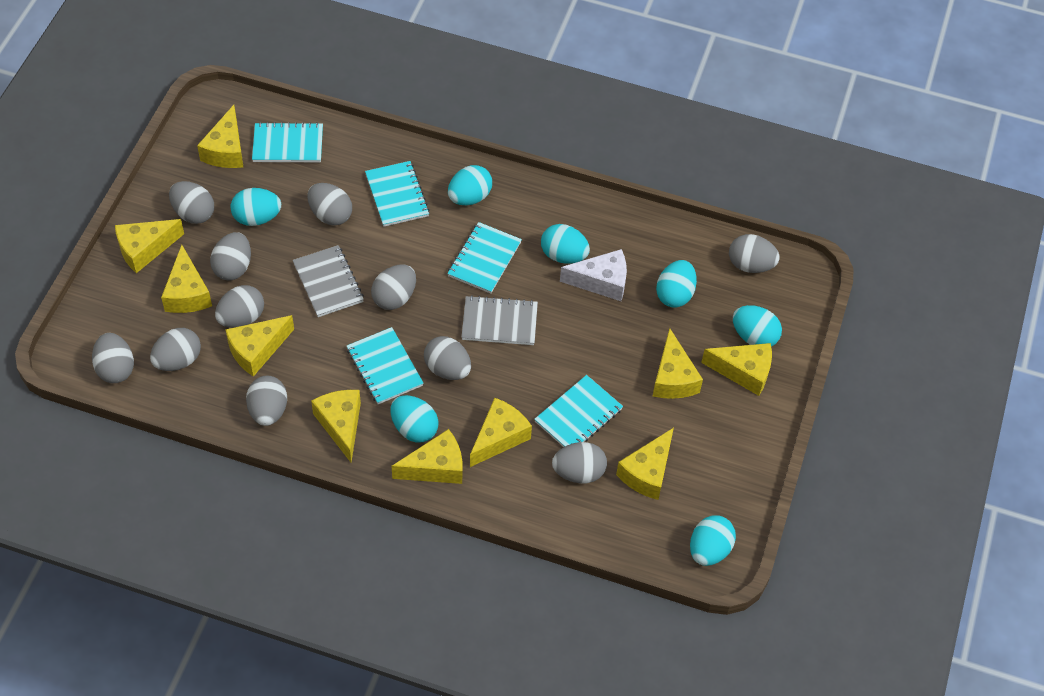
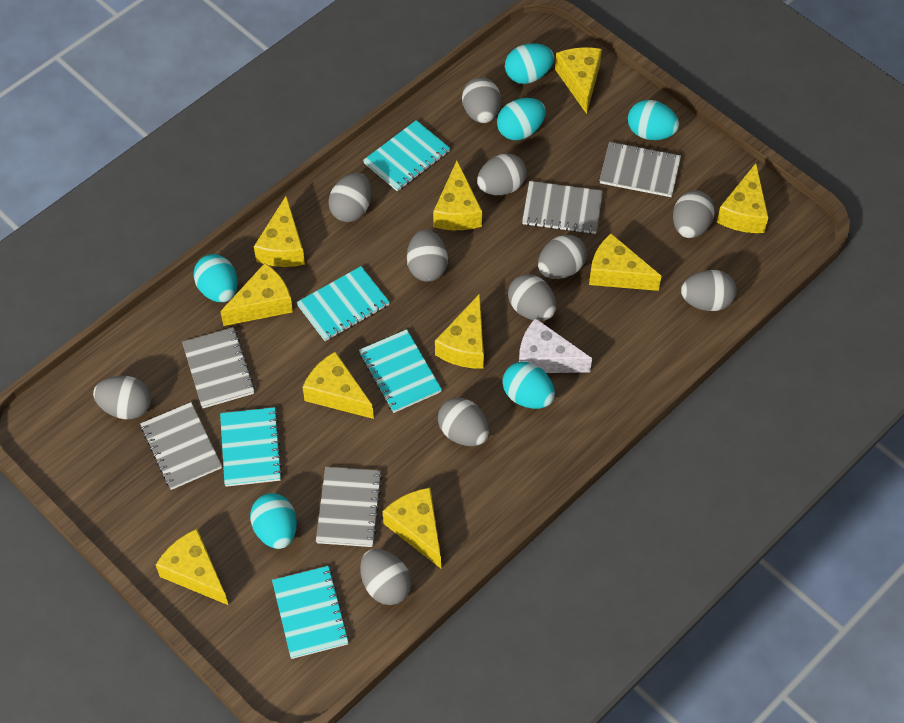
grey notebook: [293,245,364,317] [461,295,538,345] = 2 -> [140,402,222,490] [182,327,255,408] [316,467,383,547] [522,181,603,234] [599,141,681,197] = 5
turquoise egg: [231,188,281,226] [391,395,438,443] [448,165,492,205] [541,224,590,264] [656,260,697,308] [690,515,736,566] [733,305,782,347] = 7 -> [193,254,238,302] [250,493,297,549] [497,98,546,140] [502,362,555,409] [505,43,554,84] [628,100,679,140] = 6

